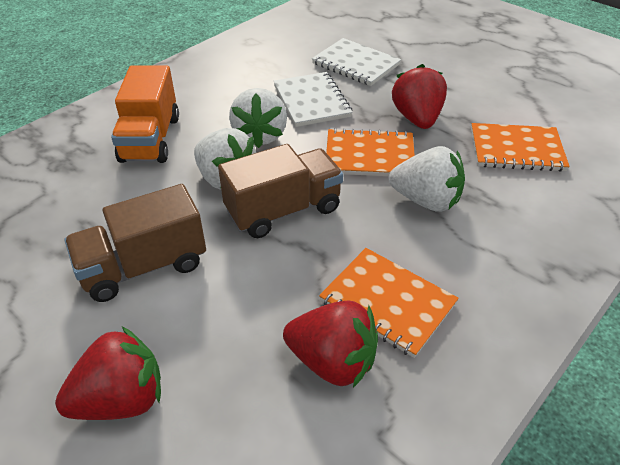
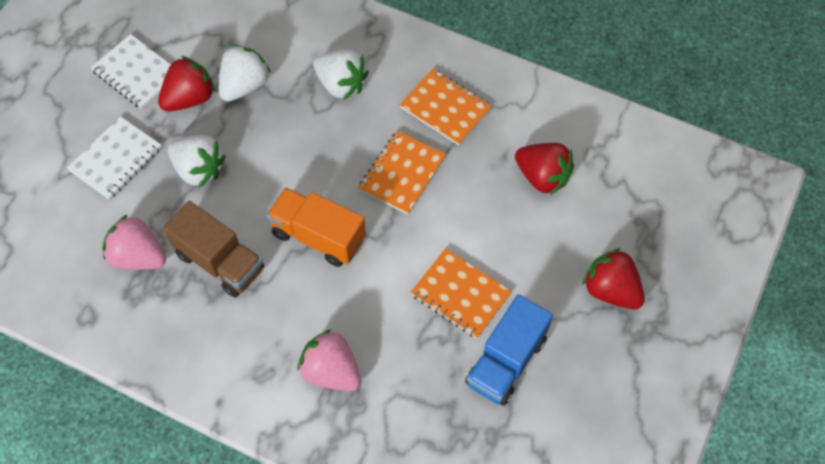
blue truck: none = 0 -> [465,294,553,406] = 1
brown truck: [65,184,206,302] [218,144,343,238] = 2 -> [163,201,264,297] = 1
pink strawberry: none = 0 -> [102,214,166,270] [297,329,362,391] = 2

